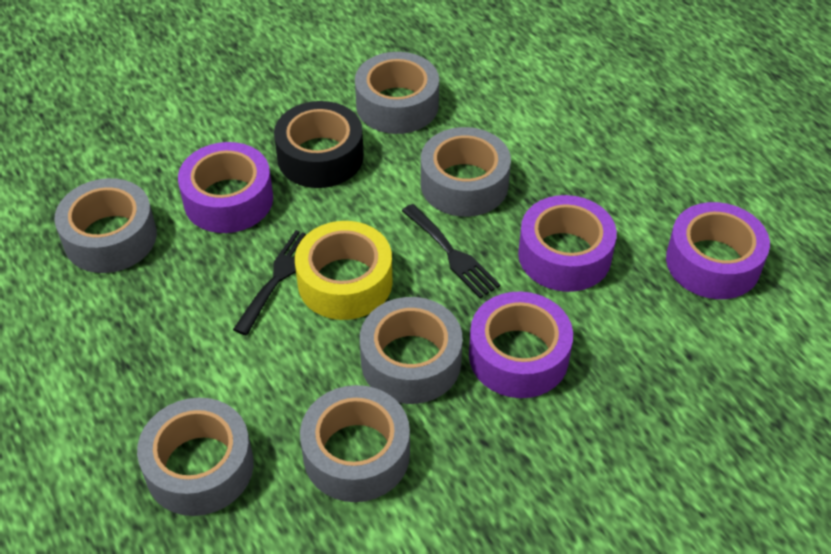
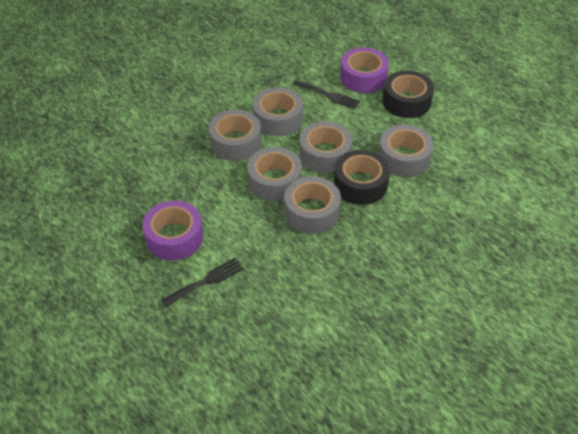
black tape: [274,101,364,188] = 1 -> [334,150,390,205] [383,71,434,118] = 2
purple tape: [178,142,273,233] [469,291,573,398] [518,195,617,292] [666,202,770,299] = 4 -> [142,201,203,260] [340,47,389,93] = 2
yellow tape: [295,221,393,320] = 1 -> none = 0

